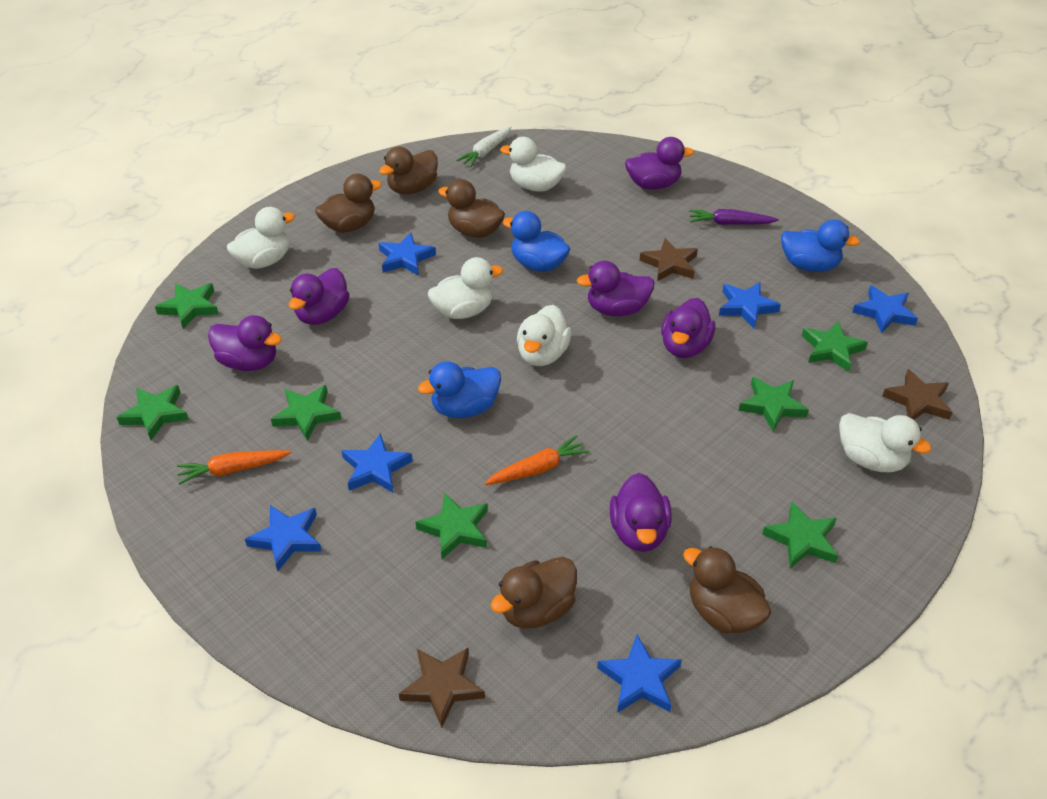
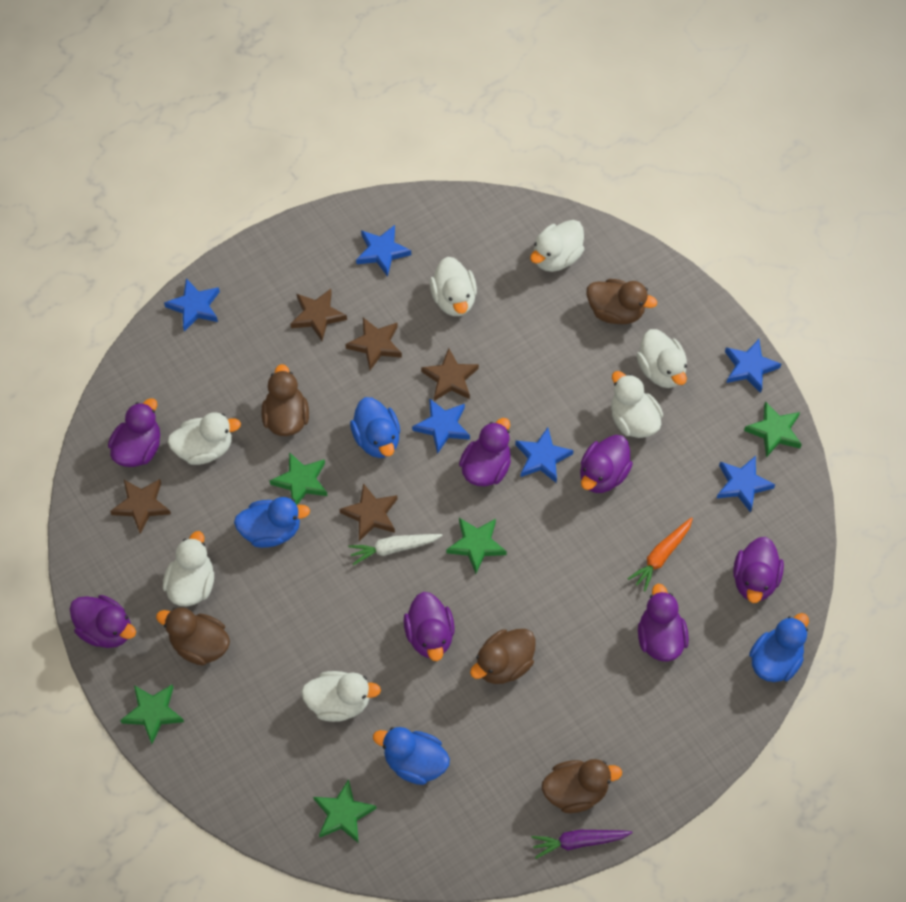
blue duck: [418,361,501,418] [503,211,570,272] [781,219,860,272] = 3 -> [234,497,310,548] [350,397,400,458] [373,727,450,785] [749,613,809,682] = 4
brown star: [399,648,485,728] [640,238,698,281] [882,369,953,420] = 3 -> [110,479,171,534] [290,289,347,341] [339,483,398,541] [345,318,402,370] [421,348,479,401] = 5
green star: [116,385,189,440] [155,283,219,329] [271,385,341,441] [416,493,488,559] [738,376,809,432] [762,502,838,568] [802,321,868,372] = 7 -> [120,684,184,744] [270,452,328,505] [313,779,377,843] [446,518,507,574] [744,401,802,457] = 5
orange carrot: [177,450,291,485] [484,435,589,485] = 2 -> [627,517,693,591] = 1
purple duck: [208,315,282,371] [289,268,350,325] [577,261,654,316] [610,473,672,552] [625,137,694,190] [661,298,715,358] = 6 -> [70,595,136,648] [108,398,160,467] [404,592,455,661] [459,418,511,486] [580,435,633,493] [638,584,689,662] [733,537,784,603] = 7
white duck: [227,207,295,269] [428,257,503,319] [500,137,566,192] [517,305,571,366] [839,413,931,472] = 5 -> [163,531,214,606] [167,412,241,465] [301,671,381,722] [430,257,477,316] [530,220,584,272] [611,371,663,438] [636,329,687,388] = 7

